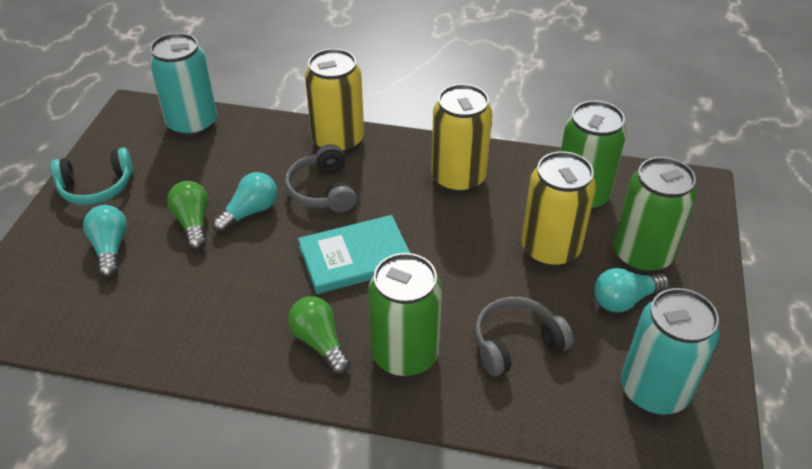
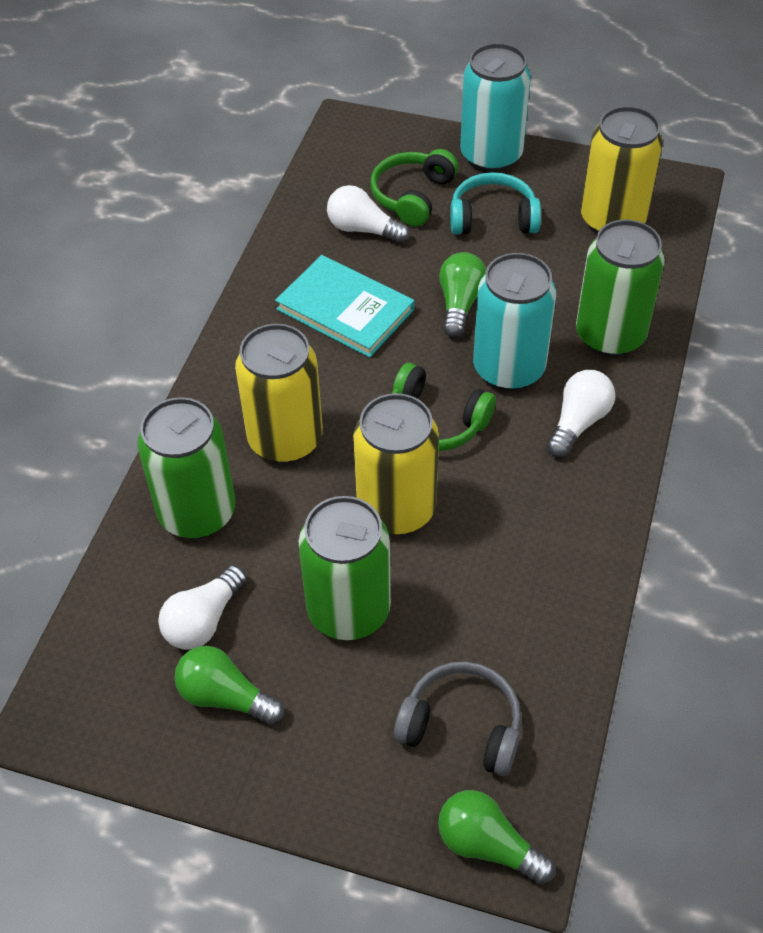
green headphones: none = 0 -> [370,149,458,227] [392,363,496,451] = 2
green light bulb: [167,181,208,250] [288,296,350,375] = 2 -> [174,646,284,725] [438,790,555,885] [439,252,486,338] = 3
grey headphones: [285,144,357,212] [475,297,573,376] = 2 -> [394,662,521,776] = 1
turquoise light bulb: [83,205,127,278] [212,172,277,233] [594,268,669,313] = 3 -> none = 0
white light bulb: none = 0 -> [158,565,247,650] [327,185,410,244] [547,370,615,457] = 3

